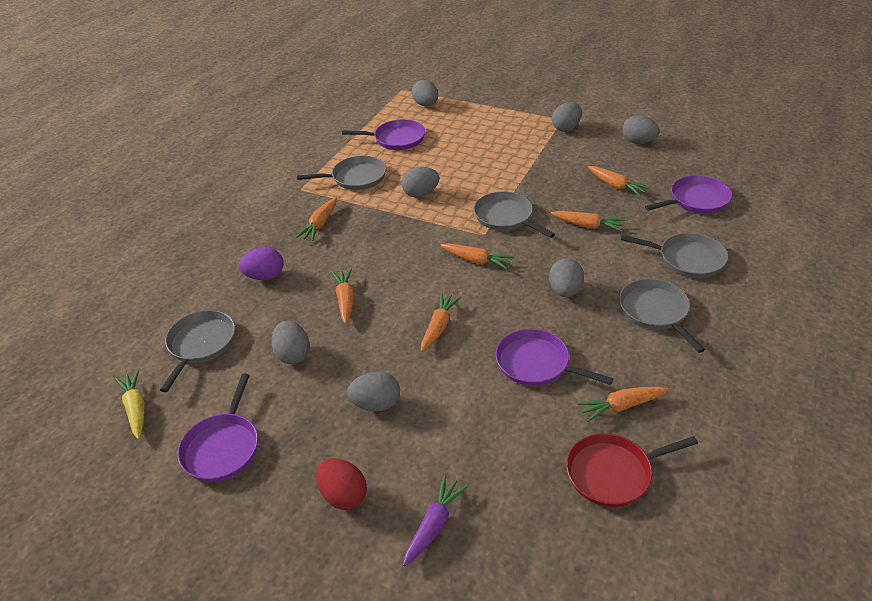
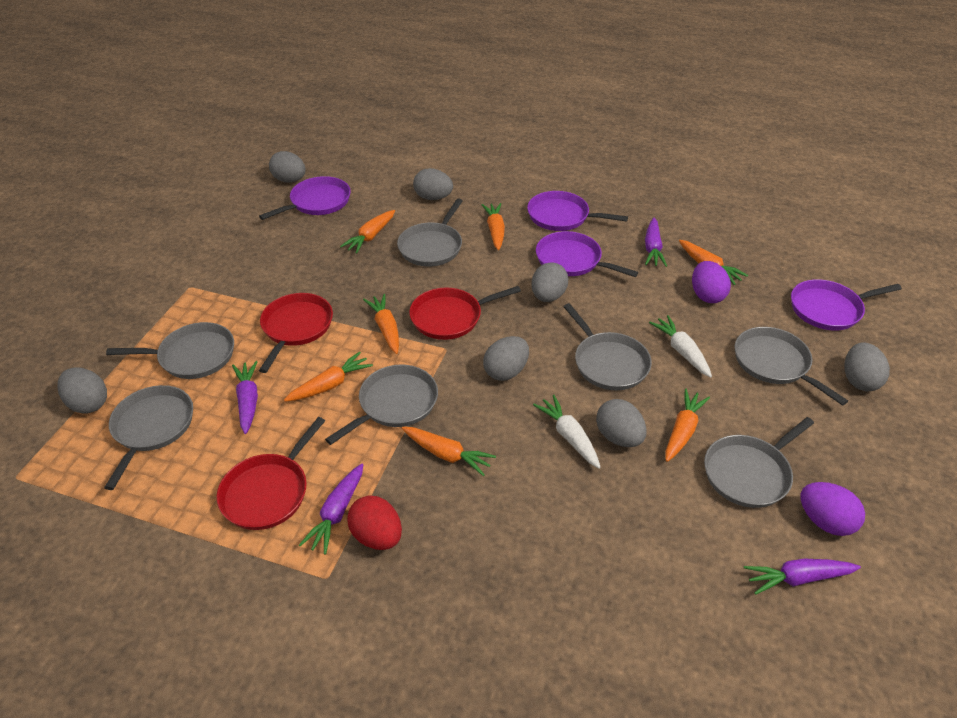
grey pan: [160,310,235,392] [297,156,386,190] [474,191,555,238] [619,279,705,353] [621,233,728,278] = 5 -> [104,385,193,490] [106,322,234,379] [325,365,438,445] [397,199,463,267] [563,303,652,391] [704,417,814,508] [735,327,848,406] = 7
purple carrot: [403,476,468,566] = 1 -> [232,361,258,434] [299,464,363,555] [645,218,667,267] [744,559,861,595] = 4
purple egg: [239,247,283,280] = 1 -> [692,261,731,303] [801,482,865,536] = 2
red pan: [566,433,698,507] = 1 -> [217,417,325,530] [259,293,333,373] [409,286,521,340] = 3
white carrot: none = 0 -> [533,395,601,469] [649,315,712,378] = 2
yellow carrot: [115,370,144,439] = 1 -> none = 0

